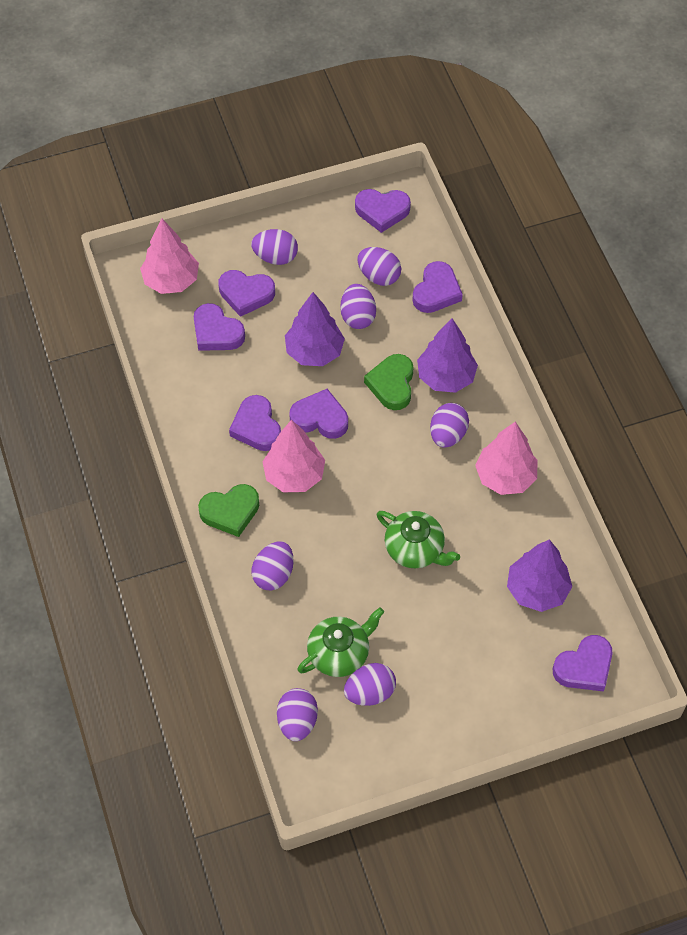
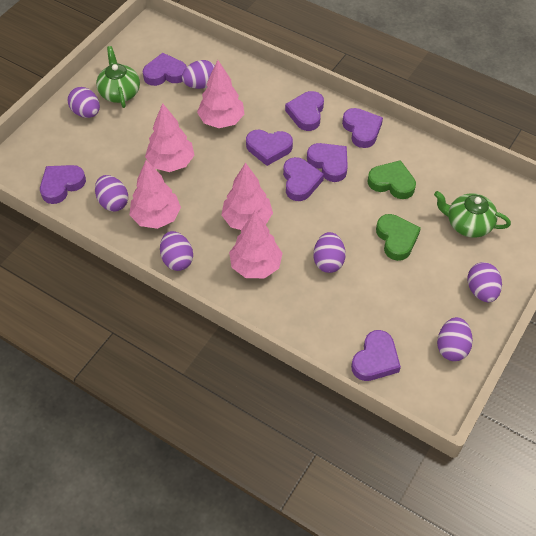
pink tree: [140,219,199,294] [263,420,325,492] [475,422,537,495] = 3 -> [129,160,181,229] [145,103,194,172] [197,60,245,128] [221,162,273,230] [229,211,283,278] = 5
purple heart: [194,303,245,351] [218,270,275,317] [229,395,281,451] [289,389,348,439] [355,189,411,233] [412,261,463,313] [553,635,613,692] = 7 -> [40,165,86,204] [143,53,187,86] [246,130,293,166] [283,157,324,201] [285,91,324,131] [307,143,348,182] [342,108,383,148] [351,330,401,381] = 8
purple tree: [285,292,345,366] [417,318,478,393] [507,539,572,612] = 3 -> none = 0

